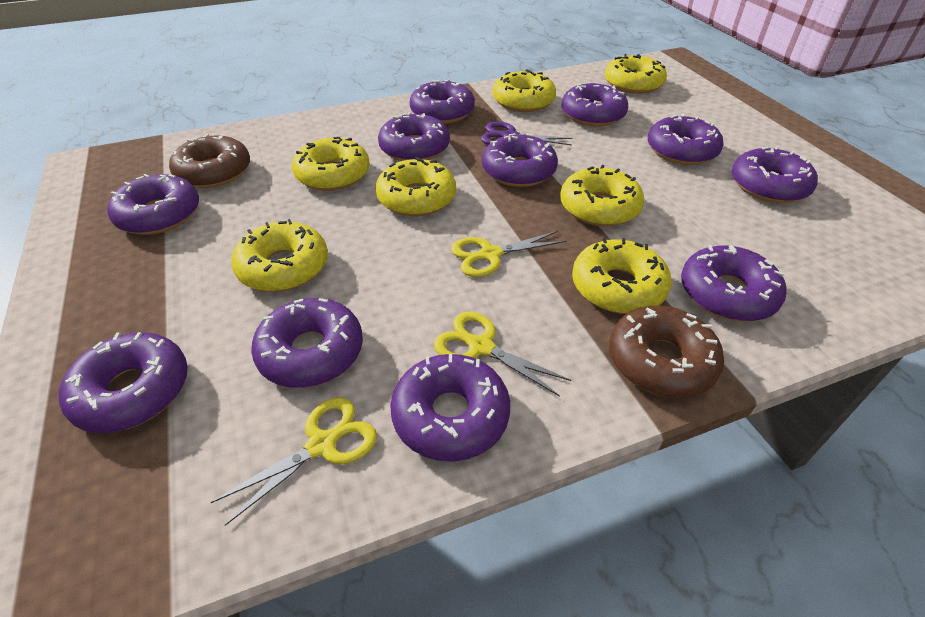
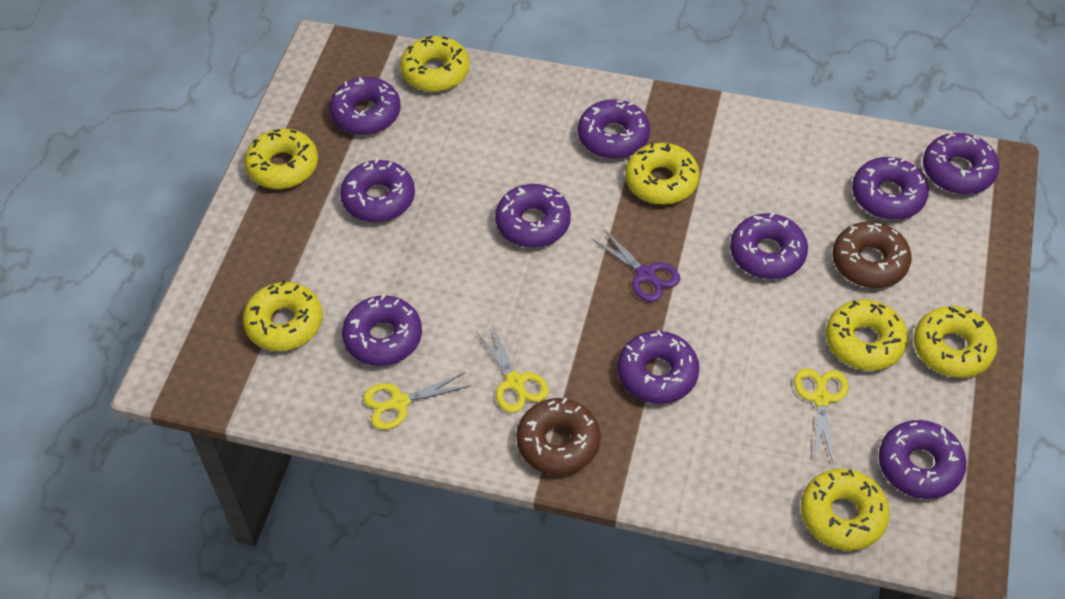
purple donut: [59,332,188,433] [107,174,199,235] [251,298,363,388] [378,112,450,161] [390,354,510,462] [410,79,475,124] [482,133,558,187] [561,82,628,126] [648,114,724,165] [681,245,787,322] [732,146,818,203] = 11 -> [329,77,400,135] [340,158,415,222] [342,294,422,366] [495,184,571,248] [578,99,650,159] [618,330,700,404] [730,213,808,279] [852,157,929,220] [879,420,966,499] [923,132,999,194] = 10

